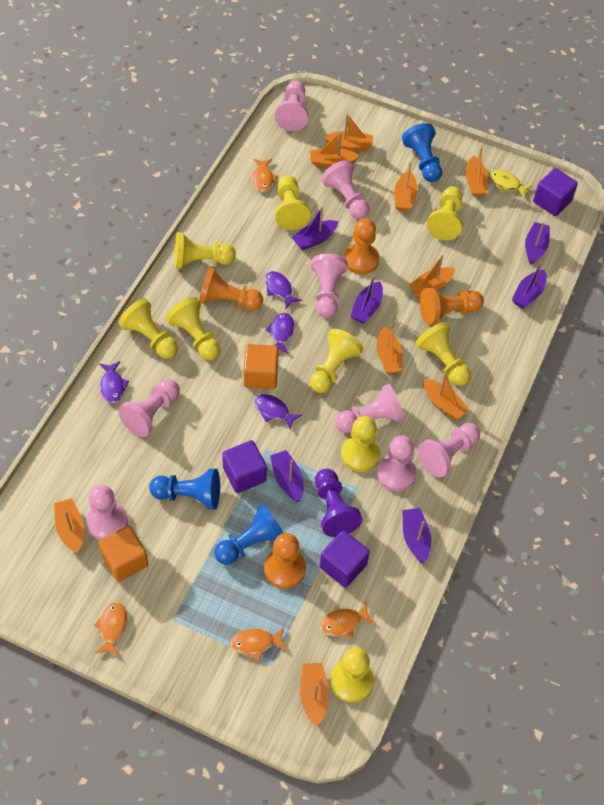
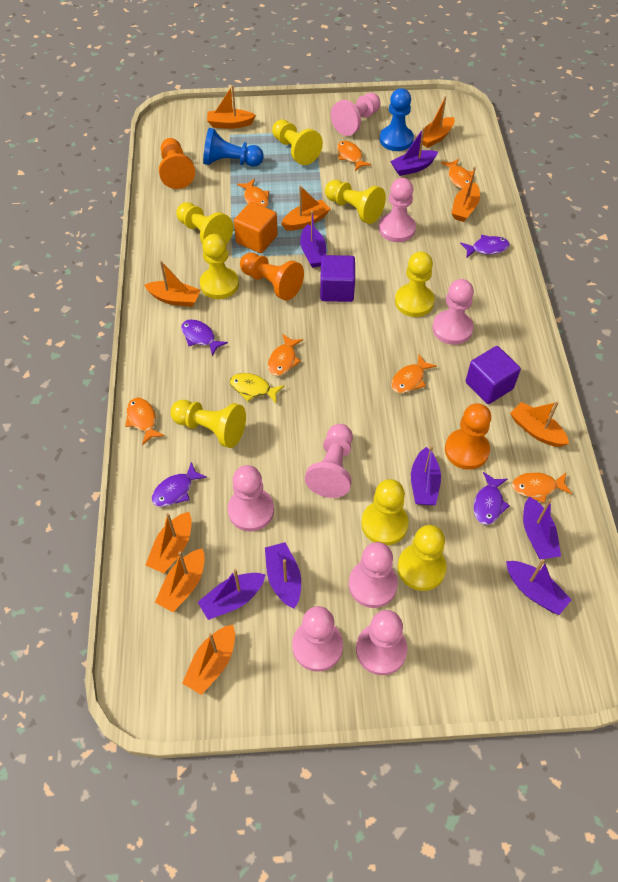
blue pawn: [149,468,220,510] [214,504,283,565] [402,123,442,182] = 3 -> [203,128,264,167] [380,88,414,151] = 2
orange cube: [99,526,148,582] [244,344,279,389] = 2 -> [234,202,278,253] = 1
orange fish: [93,602,127,656] [230,627,287,660] [252,159,278,192] [320,602,376,638] = 4 -> [125,398,165,445] [237,179,269,208] [268,334,303,376] [337,141,371,171] [391,355,437,393] [441,158,473,189] [512,472,572,503] = 7
orange pawn: [199,267,263,311] [264,533,306,589] [344,218,380,274] [420,288,484,325] = 4 -> [159,138,195,189] [240,253,304,301] [445,403,491,470] = 3
purple boat: [270,450,304,502] [291,207,339,250] [350,274,383,324] [402,508,431,563] [512,261,547,309] [525,222,550,265] = 6 -> [198,569,266,620] [265,542,301,609] [300,211,326,268] [390,127,438,176] [411,446,441,505] [506,559,572,615] [523,497,561,560] = 7
purple cube: [222,440,267,493] [320,530,370,588] [533,168,578,216] = 3 -> [320,255,355,302] [466,346,521,404] = 2
purple pawn: [315,469,362,537] = 1 -> none = 0
yellow pawn: [118,298,178,359] [166,297,221,360] [174,232,236,269] [275,175,311,230] [310,329,363,393] [330,648,374,703] [341,416,381,472] [416,322,471,386] [427,186,463,240] = 9 -> [170,400,246,448] [176,202,233,244] [200,234,239,299] [272,119,323,165] [325,180,386,224] [361,479,409,545] [395,251,435,317] [398,525,447,591] = 8

